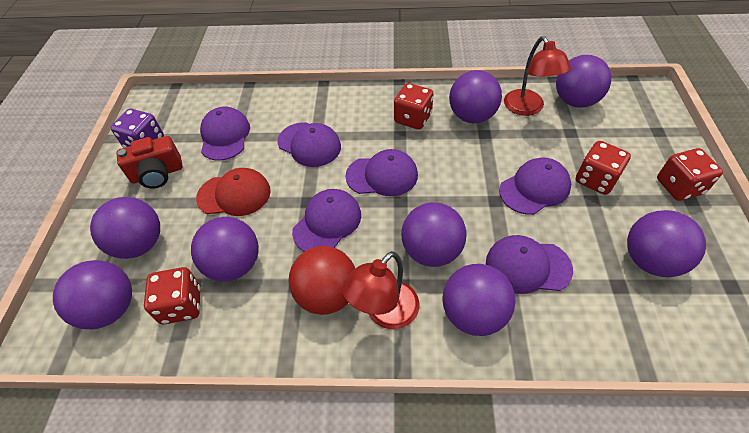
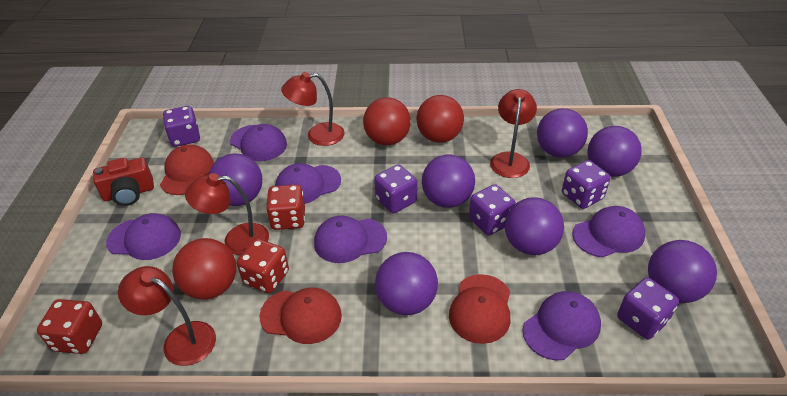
purple ball: [53,260,132,329] [90,197,160,259] [191,217,259,282] [401,202,466,267] [442,264,515,336] [449,70,502,123] [556,55,611,108] [627,210,706,277] = 8 -> [208,154,262,206] [375,252,438,315] [422,155,475,208] [505,197,564,255] [537,108,588,158] [588,126,642,177] [648,240,717,303] = 7
purple dice: [111,109,164,148] = 1 -> [163,106,200,147] [374,164,417,213] [469,184,516,235] [562,160,611,209] [617,277,679,339] = 5
red ball: [289,246,355,315] = 1 -> [172,238,236,299] [363,97,411,145] [417,95,464,143] = 3
red cap: [196,168,271,216] = 1 -> [160,144,214,195] [259,288,342,344] [449,274,510,344] = 3
red dice: [144,267,200,325] [394,83,434,130] [576,141,631,195] [657,148,723,201] = 4 -> [37,299,102,354] [237,239,289,293] [266,185,305,230] = 3
red lamp: [342,251,419,329] [504,36,571,116] = 2 -> [118,266,216,366] [185,173,269,256] [281,72,344,146] [490,89,537,178] = 4

